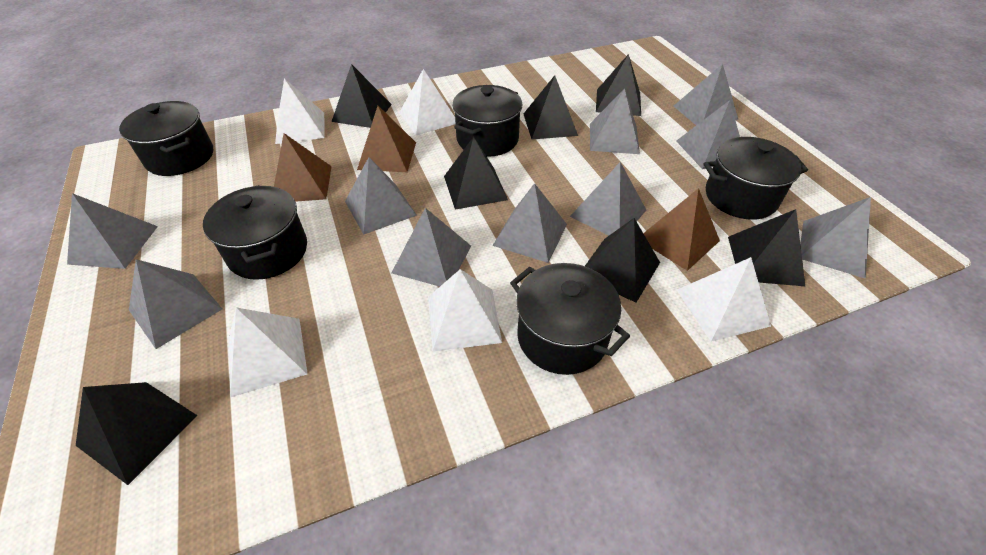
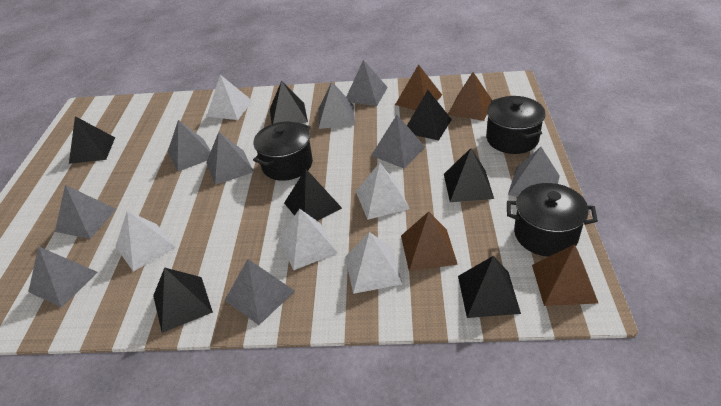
black pot: [119,101,213,176] [203,185,307,280] [452,85,522,157] [510,263,630,375] [703,137,808,220] = 5 -> [253,122,313,181] [486,96,546,154] [507,183,598,257] = 3
brown pyramid: [274,133,332,202] [357,106,416,172] [643,188,720,271] = 3 -> [395,64,442,110] [401,212,458,271] [448,72,492,121] [532,244,598,306] = 4
grey pyramid: [67,193,158,269] [129,259,222,349] [345,157,417,234] [392,208,471,287] [492,183,567,263] [570,162,646,236] [590,88,640,154] [674,64,738,125] [676,100,740,169] [800,197,871,279] = 10 -> [28,246,98,308] [55,185,116,239] [168,120,211,172] [206,132,254,185] [225,259,295,325] [318,82,355,129] [346,60,388,106] [371,115,425,169] [508,147,560,197] = 9

